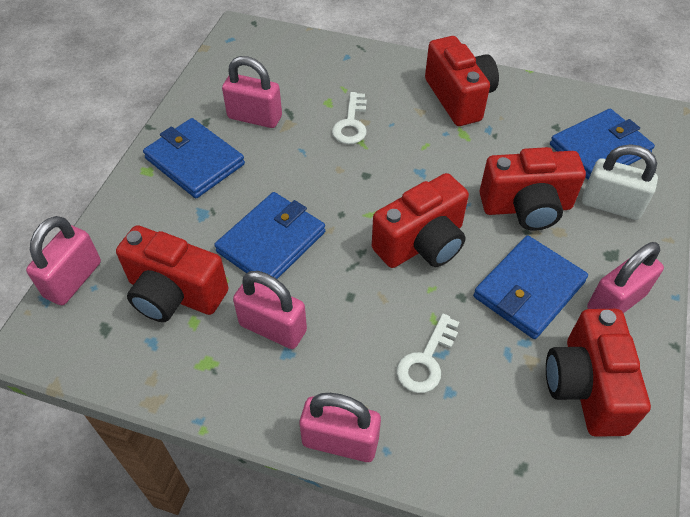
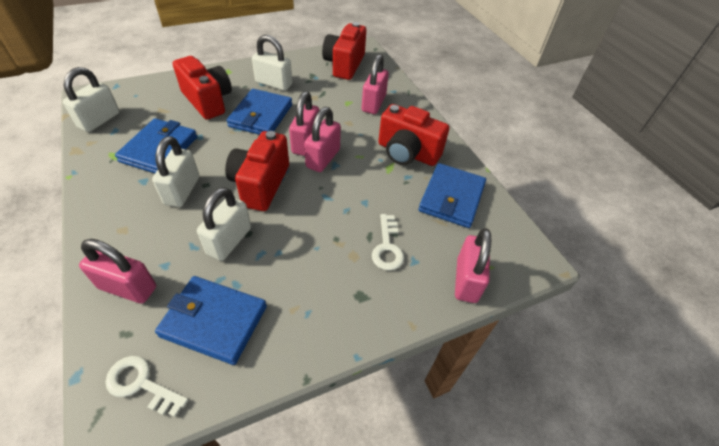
red camera: [116,225,228,322] [372,173,469,268] [425,36,499,126] [480,147,586,231] [546,309,651,437] = 5 -> [173,56,232,120] [225,131,289,211] [322,22,366,80] [378,104,449,166] = 4
white padlock: [582,144,658,220] = 1 -> [63,67,120,132] [152,136,199,207] [197,187,251,261] [252,35,292,91] = 4

